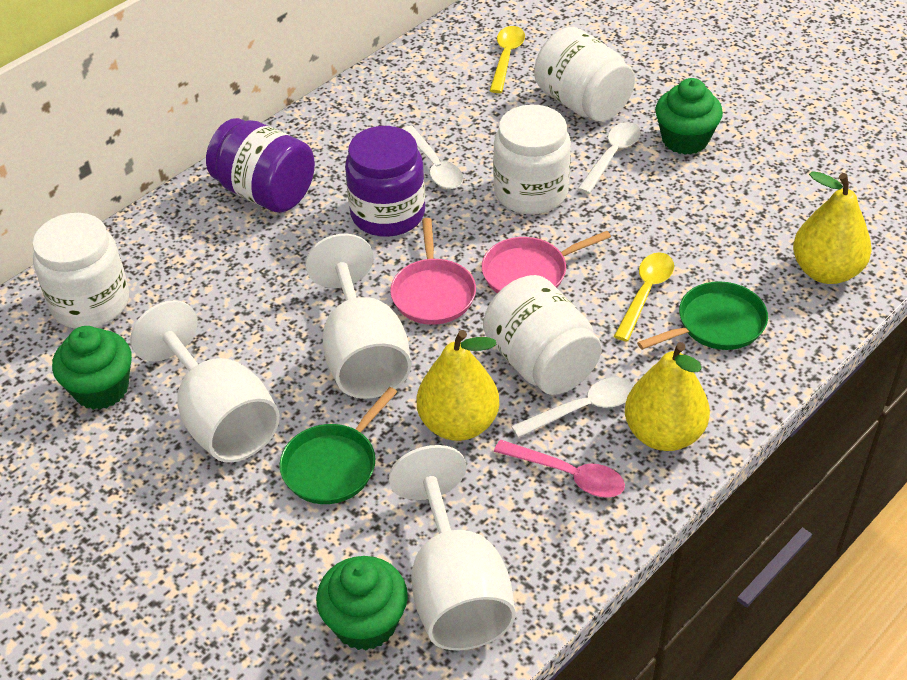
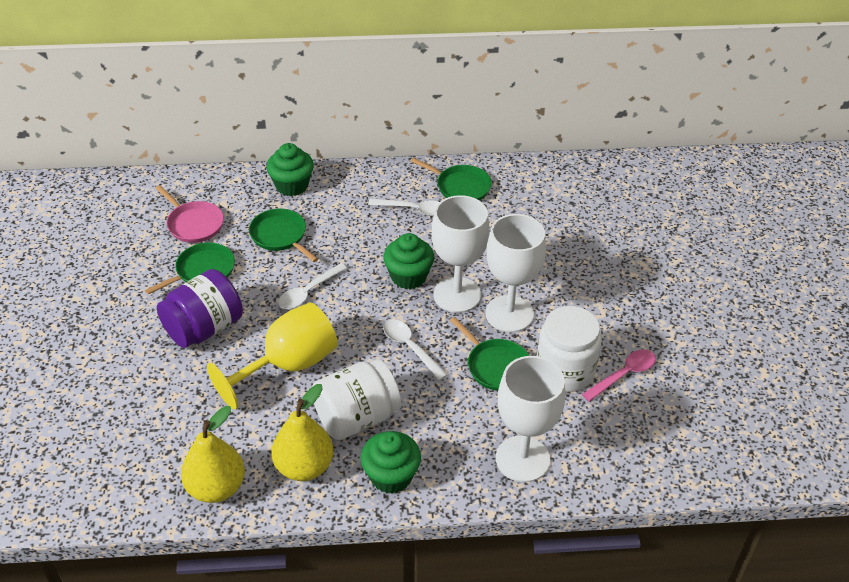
green pan: [279,387,397,504] [637,281,768,350] = 2 -> [145,242,235,295] [249,209,318,262] [410,158,492,201] [450,317,529,391] = 4
pink pan: [390,218,476,325] [482,231,611,293] = 2 -> [155,185,224,243] = 1
purple jar: [206,118,315,213] [345,126,425,237] = 2 -> [157,269,243,348] = 1
white jar: [32,213,129,329] [483,275,602,395] [493,105,571,215] [534,27,635,122] = 4 -> [312,359,401,440] [537,306,602,392] = 2
yellow goblet: none = 0 -> [207,303,338,410] = 1
yellow pear: [417,330,499,441] [625,342,710,451] [793,171,872,284] = 3 -> [181,406,245,503] [271,384,333,481] = 2
yellow spoon: [490,26,525,93] [614,252,674,342] = 2 -> none = 0

